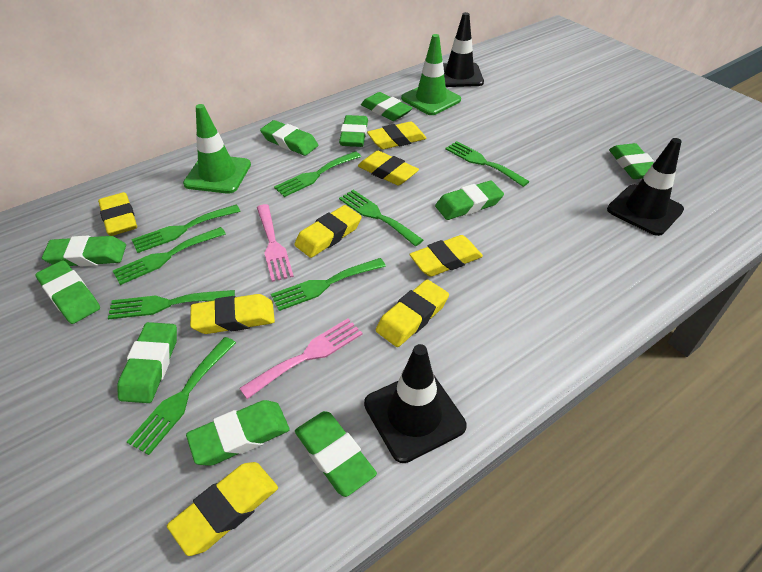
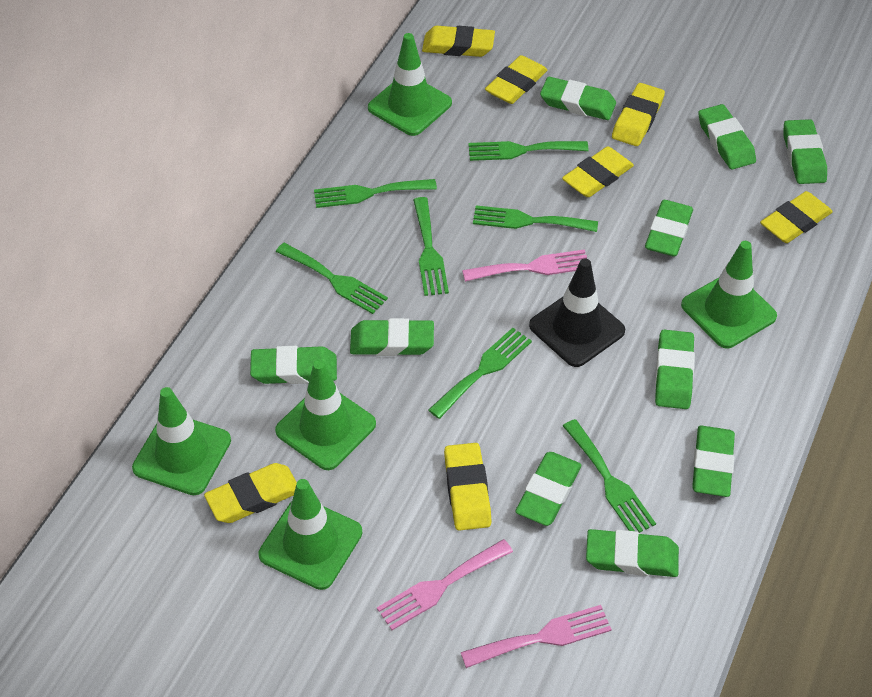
black traffic cone: [364,344,467,463] [443,12,484,87] [607,138,684,236] = 3 -> [529,258,625,367] = 1
green fork: [108,290,235,319] [113,227,226,285] [127,337,236,455] [131,205,241,253] [271,258,386,311] [274,151,361,197] [339,190,423,246] [445,141,530,187] = 8 -> [276,243,388,314] [314,179,437,208] [413,197,449,296] [428,328,532,419] [468,141,588,161] [473,205,598,232] [563,419,656,533] = 7
green traffic cone: [183,104,251,194] [401,34,461,115] = 2 -> [132,387,231,495] [258,479,363,590] [275,360,376,470] [368,33,452,136] [681,241,777,348] = 5
pink fork: [239,319,362,399] [257,204,294,282] = 2 -> [377,539,513,630] [461,605,612,668] [462,249,587,282] = 3
yellow eraser: [98,192,137,236] [167,462,278,556] [190,294,275,334] [294,205,362,258] [358,151,419,186] [367,122,427,149] [376,280,449,347] [409,235,483,277] = 8 -> [204,463,297,523] [422,26,495,57] [444,443,492,531] [485,55,547,104] [562,146,634,197] [612,83,665,146] [760,191,832,243] = 7

